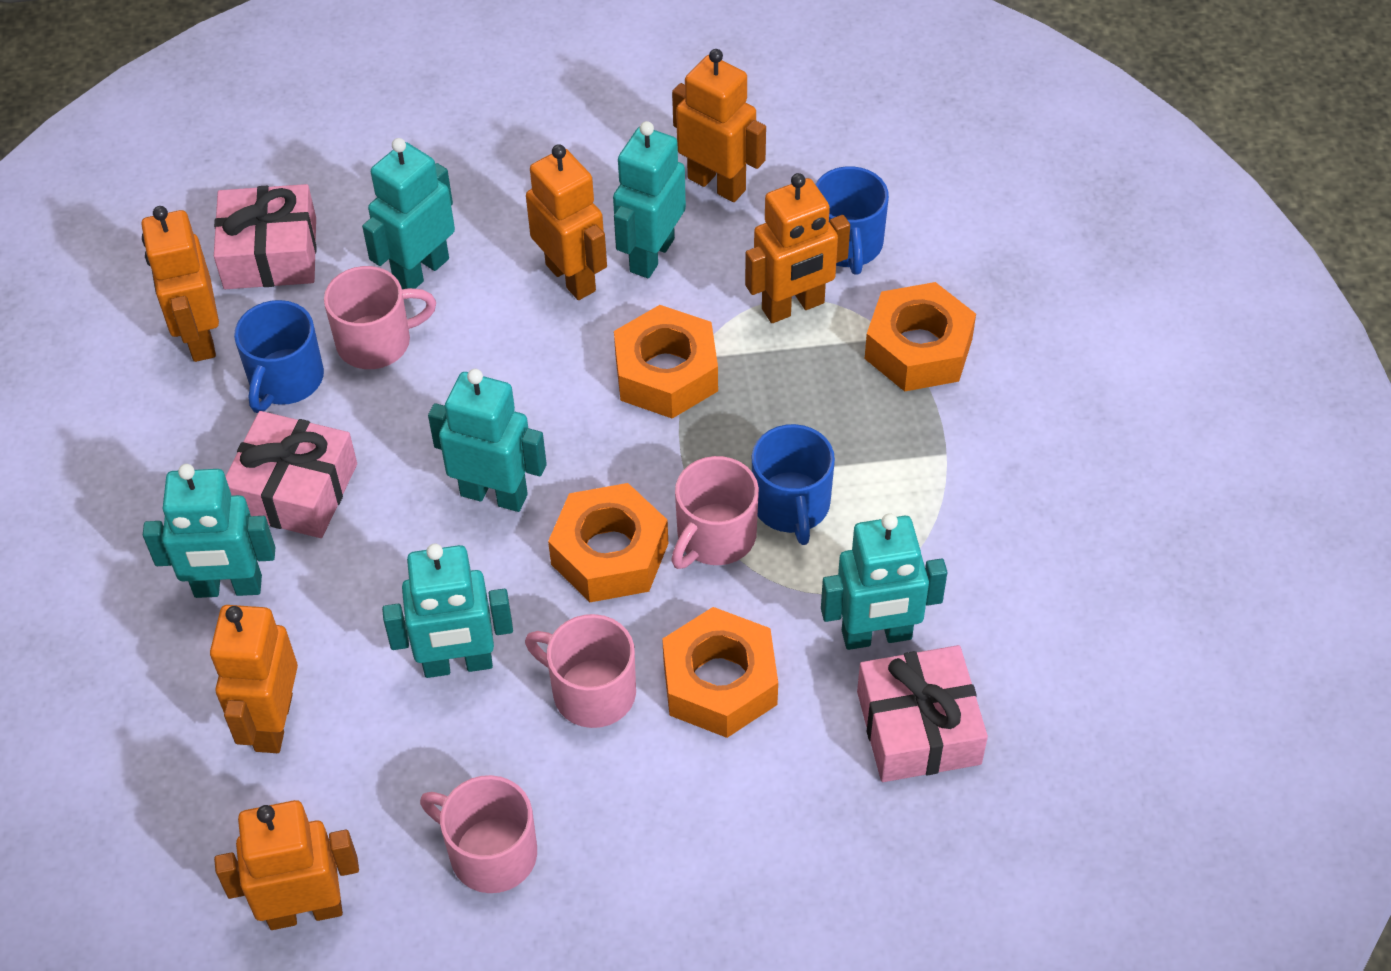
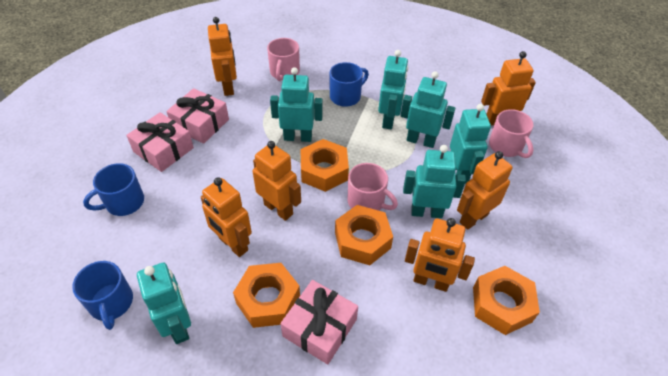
pink mug: [324,266,436,369] [420,775,537,893] [525,614,636,728] [671,456,759,569] = 4 -> [267,38,300,81] [347,163,398,211] [489,109,534,158] = 3

